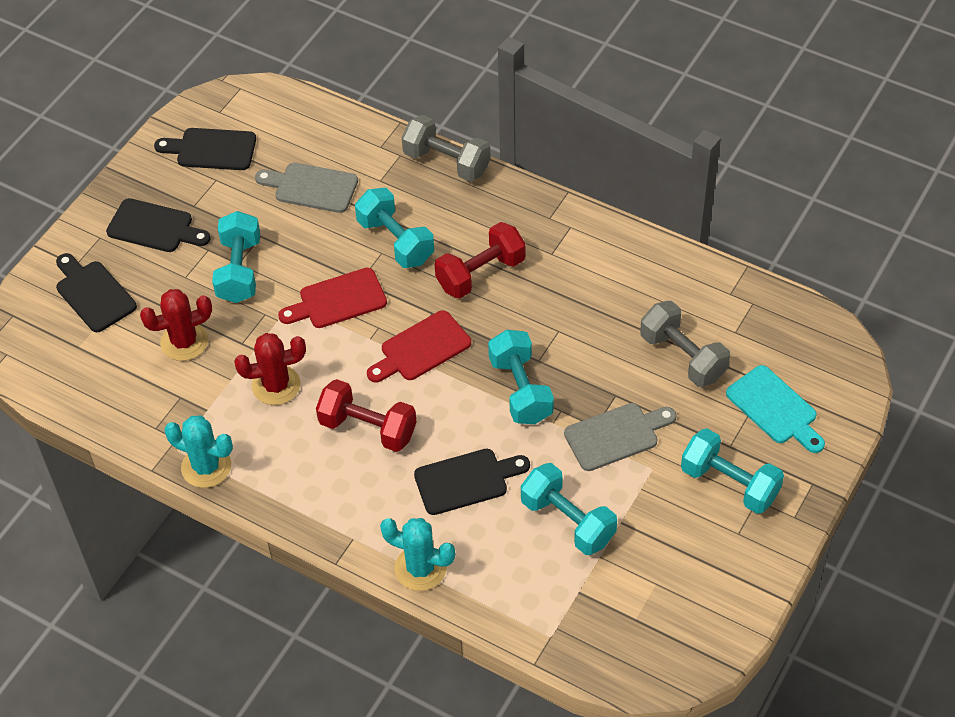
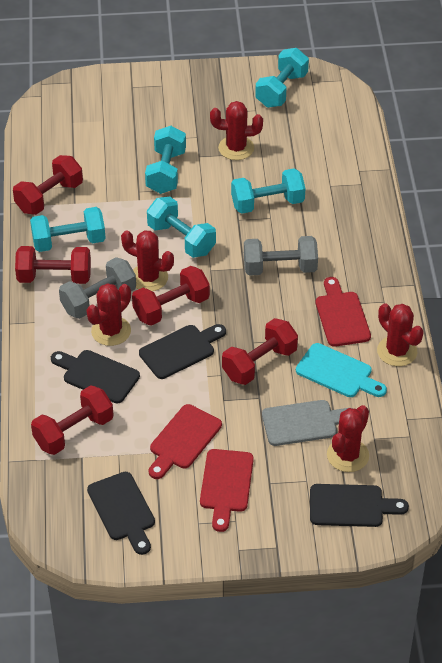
grey cutting board: [255,163,358,213] [564,403,676,471] = 2 -> [262,400,353,446] = 1
red cactus: [140,289,212,361] [234,333,306,405] = 2 -> [86,283,131,346] [121,230,174,291] [210,101,263,160] [327,405,369,472] [377,303,424,366] = 5
red cutting board: [278,268,387,328] [367,310,471,383] = 2 -> [149,404,222,479] [200,449,254,532] [316,277,371,347] = 3
red dumbbell: [316,379,416,452] [435,222,526,298] = 2 -> [13,155,83,215] [15,246,91,284] [31,385,114,455] [132,266,210,326] [222,318,298,385] = 5
turquoise cactus: [164,416,233,488] [380,518,455,591] = 2 -> none = 0

